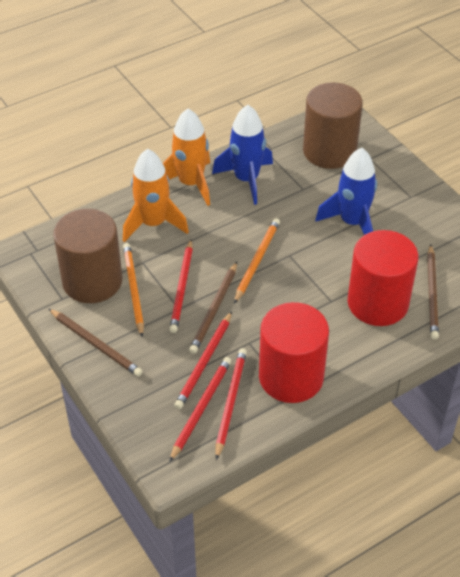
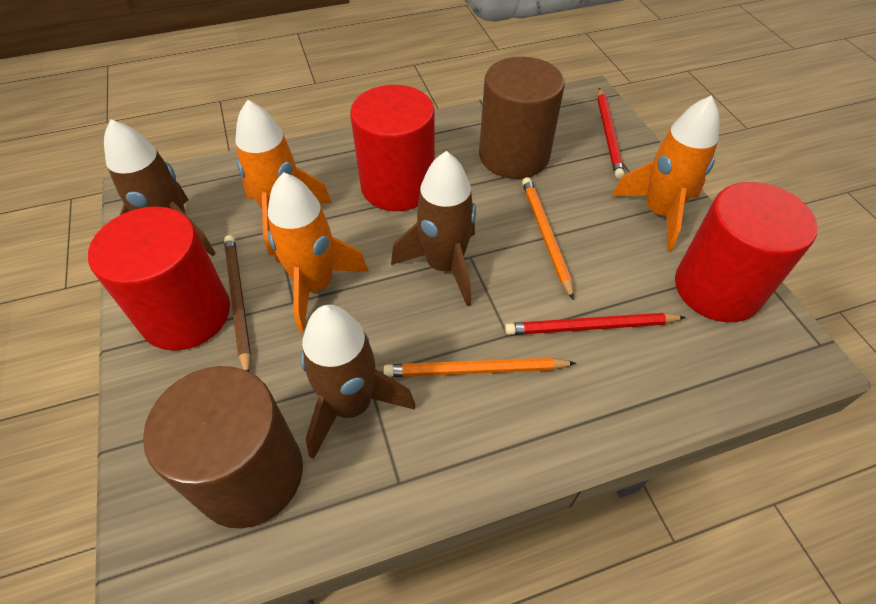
blue rocket: [212,105,273,205] [315,148,377,235] = 2 -> none = 0
brown pencil: [48,308,143,377] [189,262,237,354] [427,244,439,340] = 3 -> [224,235,251,372] = 1
brown rocket: none = 0 -> [104,119,216,256] [301,305,415,459] [391,151,476,306] = 3
orange rocket: [123,149,189,242] [163,109,210,206] = 2 -> [235,100,332,256] [268,172,369,332] [612,95,720,251] = 3
red cylinder: [259,302,329,403] [347,230,418,326] = 2 -> [88,206,230,351] [350,85,435,211] [675,182,818,322] = 3
red pencil: [169,239,193,333] [169,357,232,462] [174,311,232,409] [216,348,247,460] = 4 -> [505,313,686,335] [597,88,625,179] = 2

